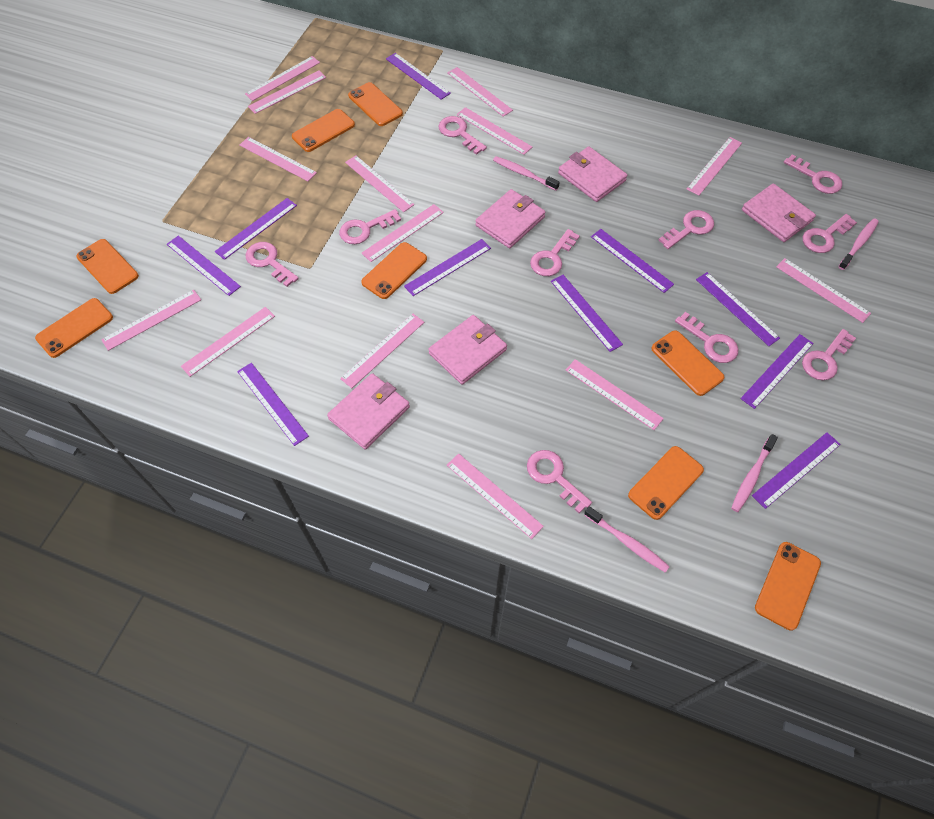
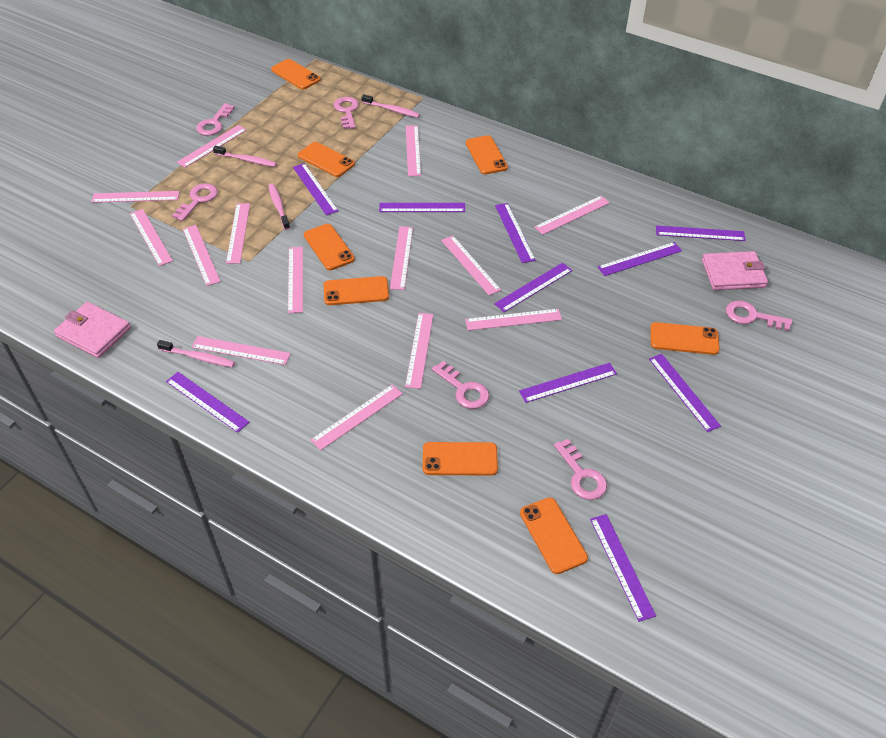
pink key: [246,242,299,287] [339,209,401,244] [439,116,487,155] [527,450,592,513] [530,229,580,276] [658,210,714,249] [675,312,738,363] [784,154,842,194] [802,329,856,380] [803,214,857,253] = 10 -> [172,183,218,221] [196,103,235,136] [334,97,359,129] [432,361,489,409] [554,439,607,500] [726,301,792,331] = 6
pink wallet: [327,373,410,450] [428,315,507,385] [475,189,545,248] [558,146,627,202] [742,183,816,242] = 5 -> [54,302,131,358] [702,251,768,290] = 2

